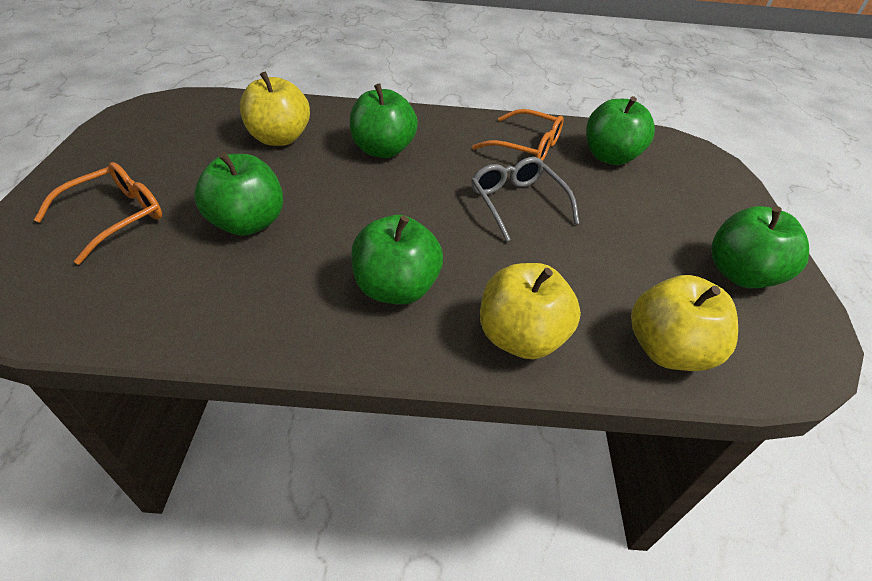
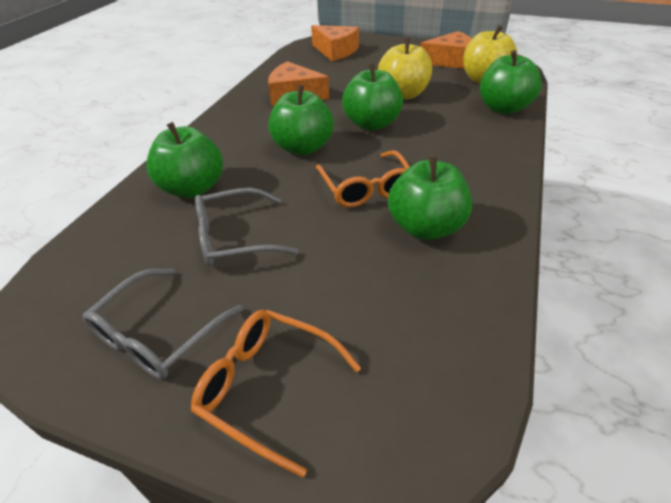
grey glasses: [471,157,579,242] = 1 -> [83,269,243,379] [195,188,299,266] = 2
orange cheese: none = 0 -> [268,61,329,106] [311,25,359,61] [420,31,472,69] = 3
yellow apple: [240,72,310,146] [480,263,581,359] [631,275,738,371] = 3 -> [378,38,432,100] [463,25,518,83] = 2

